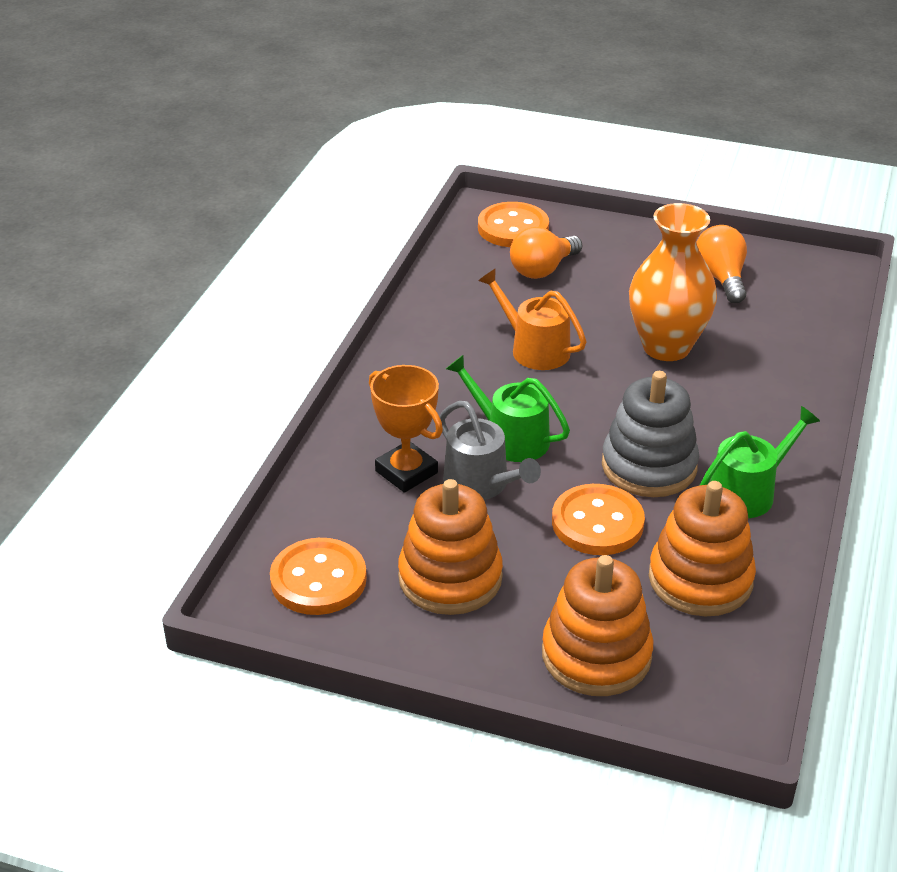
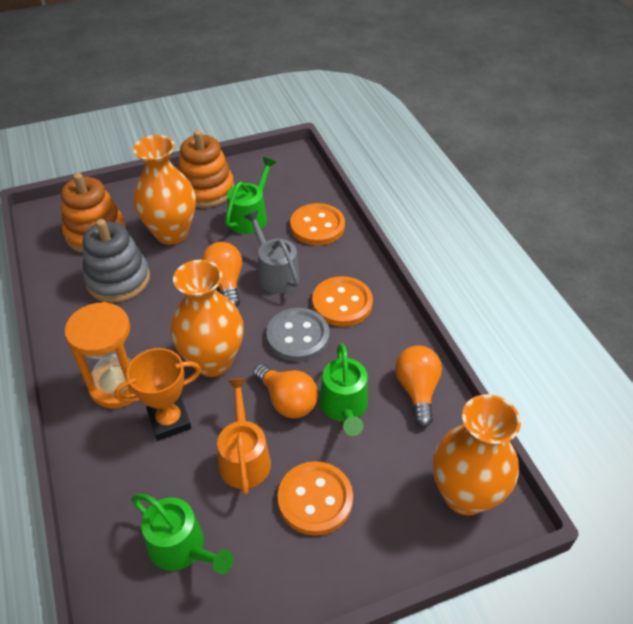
green watering can: [446,355,570,462] [700,406,820,518] = 2 -> [131,494,233,574] [225,157,276,234] [319,343,368,436] = 3
grey button: none = 0 -> [266,308,330,362] = 1
orange hourglass: none = 0 -> [65,302,136,408] = 1
orange light bulb: [510,227,582,279] [696,225,747,303] = 2 -> [202,242,242,307] [253,364,318,418] [395,346,442,427] = 3
orange stacking toy: [398,479,503,615] [542,555,653,696] [649,481,756,616] = 3 -> [61,173,126,253] [178,130,234,208] = 2
orange vase: [629,203,717,361] = 1 -> [133,135,196,245] [170,260,244,377] [433,394,521,515] = 3

